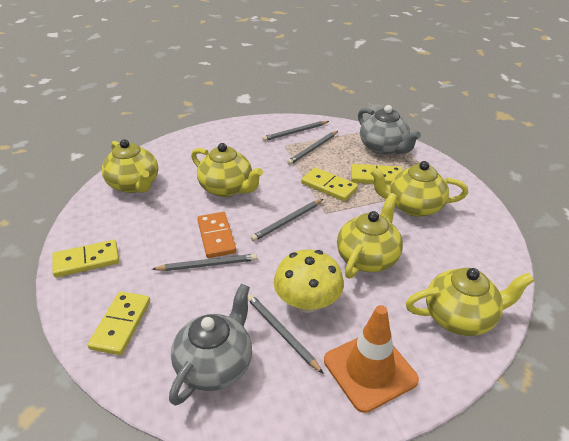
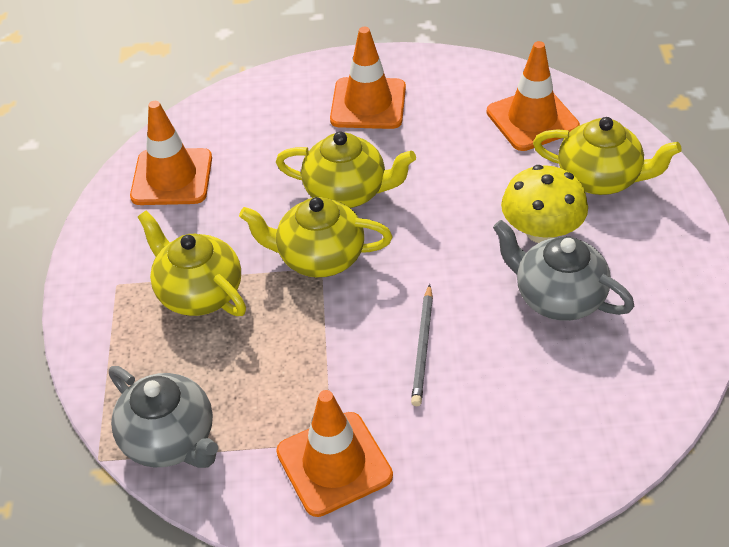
grey pencil: [152,254,257,271] [248,294,324,374] [251,199,323,241] [262,121,329,141] [287,131,338,165] = 5 -> [411,284,433,406] = 1
orange domino: [197,212,236,258] = 1 -> none = 0
orange traffic cone: [324,305,419,413] = 1 -> [130,101,212,205] [276,390,393,517] [330,27,406,129] [487,41,580,151] = 4
yellow domino: [52,240,119,277] [88,292,150,355] [301,168,358,201] [351,164,402,185] = 4 -> none = 0
yellow teapot: [102,139,158,193] [191,143,263,197] [337,193,403,278] [369,161,468,217] [405,268,534,336] = 5 -> [138,211,246,316] [239,197,392,277] [276,131,416,208] [533,117,682,195] = 4

